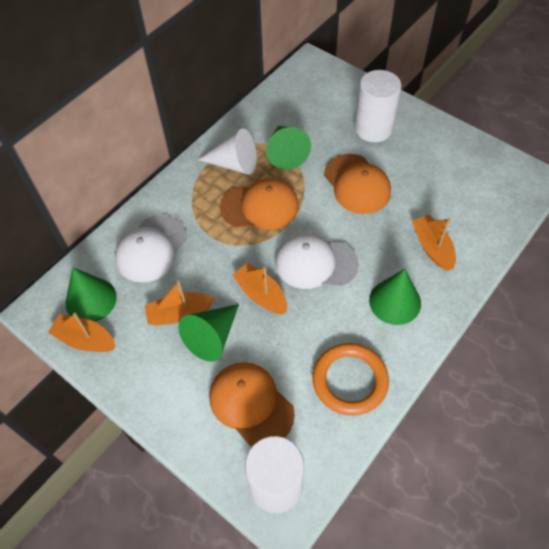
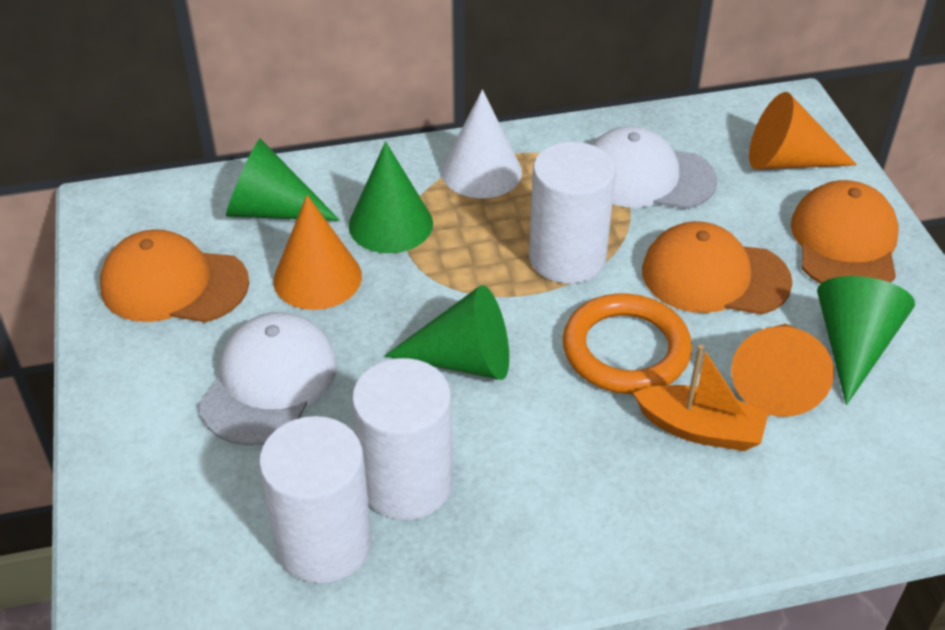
orange boat: [48,313,116,352] [144,280,215,325] [232,263,287,314] [412,214,456,271] = 4 -> [633,345,768,451] = 1
orange cone: none = 0 -> [273,195,362,310] [731,324,834,417] [749,92,857,170] = 3
white cylinder: [245,436,304,513] [355,70,402,142] = 2 -> [259,416,372,583] [352,358,453,520] [529,142,616,284] = 3

